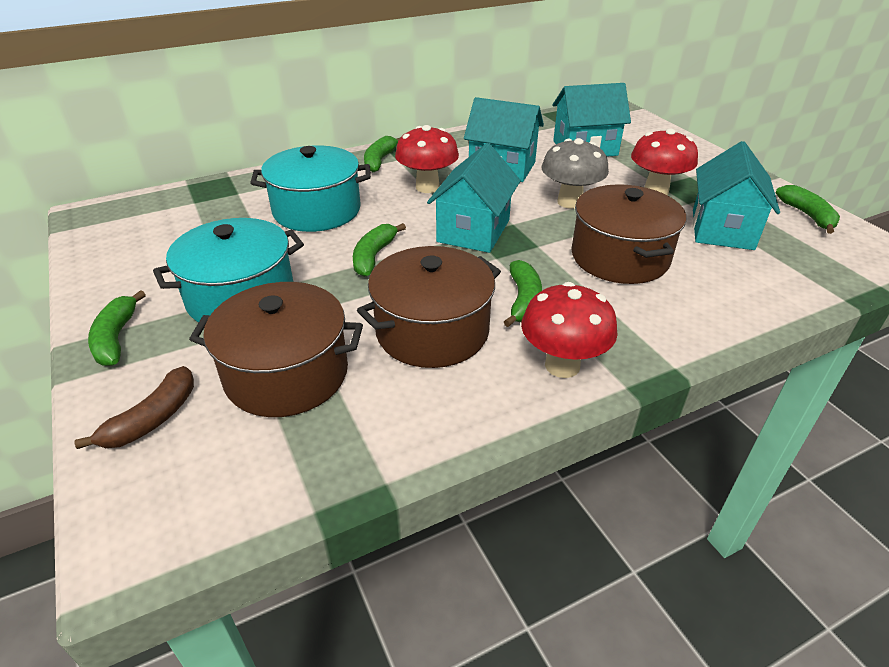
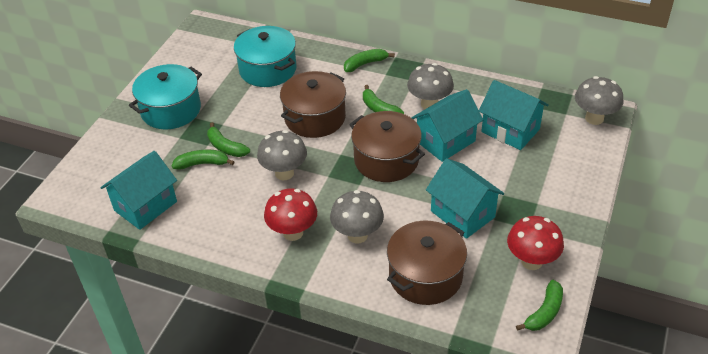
brown banana: [74,366,194,449] = 1 -> none = 0
grey mushroom: [541,138,609,209] = 1 -> [257,130,307,180] [330,190,384,243] [407,63,454,109] [575,76,623,125] = 4
red mushroom: [395,125,459,193] [521,282,618,378] [631,128,698,195] = 3 -> [264,188,317,241] [507,216,564,270] = 2

